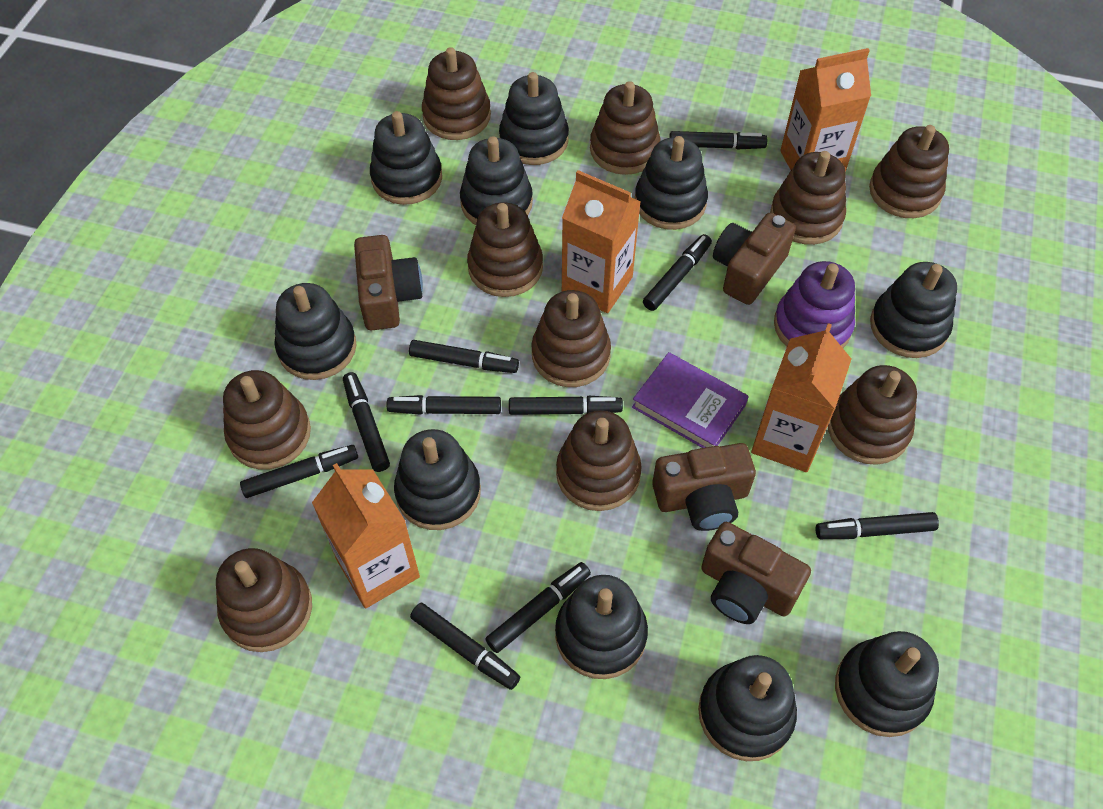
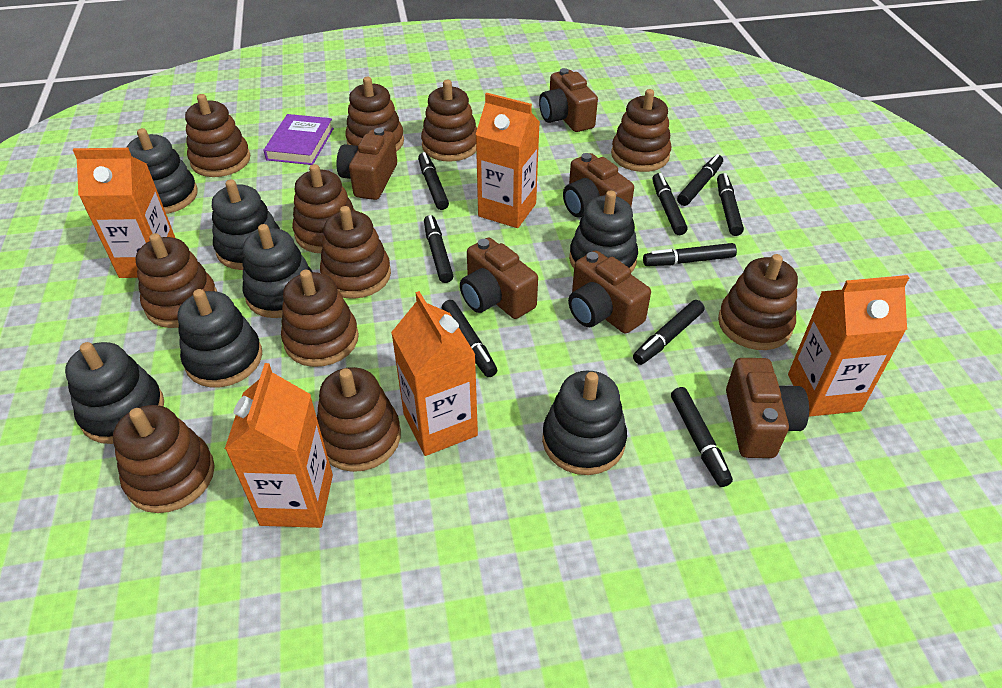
black marker: [240,445,358,498] [343,372,390,472] [387,395,501,415] [409,340,519,373] [410,603,520,690] [485,562,591,653] [509,395,623,415] [643,234,712,311] [669,131,767,149] [815,512,939,539] = 10 -> [418,152,449,210] [424,215,453,283] [442,300,497,377] [633,300,704,365] [643,243,737,266] [652,173,688,235] [671,387,733,487] [677,154,723,206] [717,173,744,236] = 9
black stacking toy: [274,283,356,380] [370,111,442,205] [394,429,481,530] [460,136,533,225] [499,72,569,165] [555,575,648,679] [635,136,708,230] [698,655,797,761] [835,631,939,737] [870,262,957,358] = 10 -> [65,342,164,444] [126,128,198,214] [178,289,262,387] [212,179,280,270] [242,224,312,318] [542,371,627,475] [569,190,638,272] = 7
brown camera: [354,235,423,330] [652,443,756,531] [701,522,811,624] [713,213,796,305] = 4 -> [336,128,397,200] [460,238,538,319] [539,68,598,132] [563,153,634,218] [568,250,651,334] [726,358,809,458] = 6
brown stacking toy: [216,548,312,652] [223,370,311,470] [422,47,491,140] [467,202,543,297] [531,290,611,387] [556,410,642,511] [590,81,660,175] [770,151,846,245] [828,365,917,465] [869,125,949,218] = 10 -> [113,405,214,513] [136,233,217,328] [185,94,250,177] [281,270,359,367] [292,164,355,253] [317,367,401,472] [320,206,391,299] [345,77,404,152] [421,80,477,162] [611,89,671,172] [718,254,798,350] = 11
orange carton: [312,463,420,608] [562,170,641,313] [751,323,851,472] [780,48,871,171] = 4 -> [73,148,175,278] [225,363,333,528] [391,291,478,456] [475,93,540,228] [788,275,909,417] = 5
purple stacking toy: [774,261,855,348] = 1 -> none = 0

